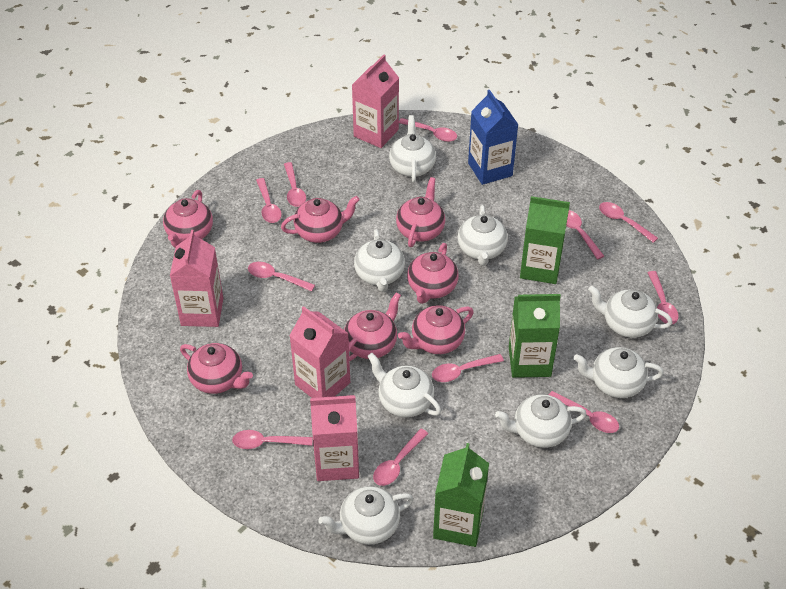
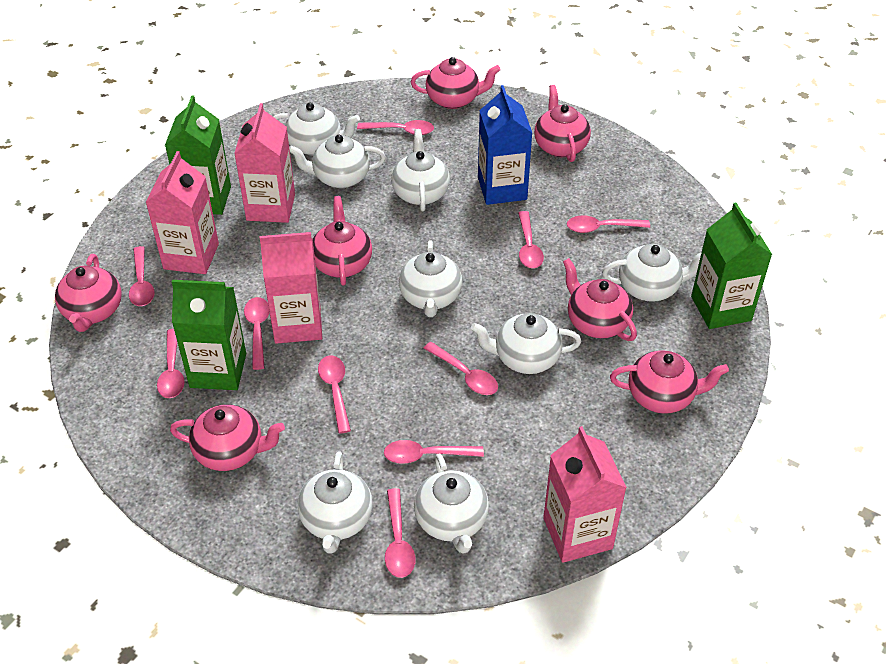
pink spoon: [232,430,313,449] [248,262,315,292] [256,178,282,223] [284,162,306,207] [373,429,428,486] [399,118,457,142] [432,354,504,382] [549,391,619,433] [566,210,604,260] [599,202,658,243] [647,271,679,324] = 11 -> [129,246,155,306] [157,329,185,398] [244,297,270,370] [318,356,351,433] [357,120,434,135] [384,440,484,464] [385,488,416,578] [423,342,498,395] [518,211,544,268] [567,215,650,233] = 10

